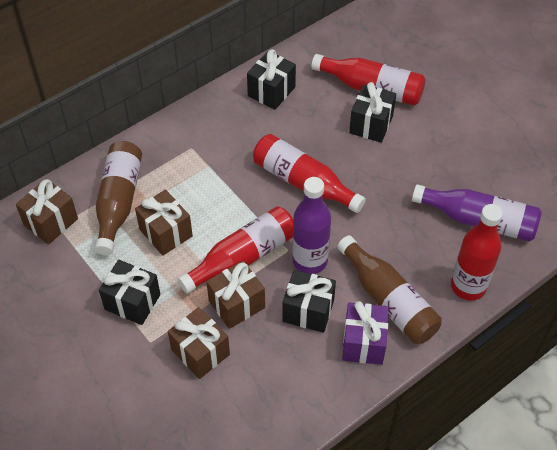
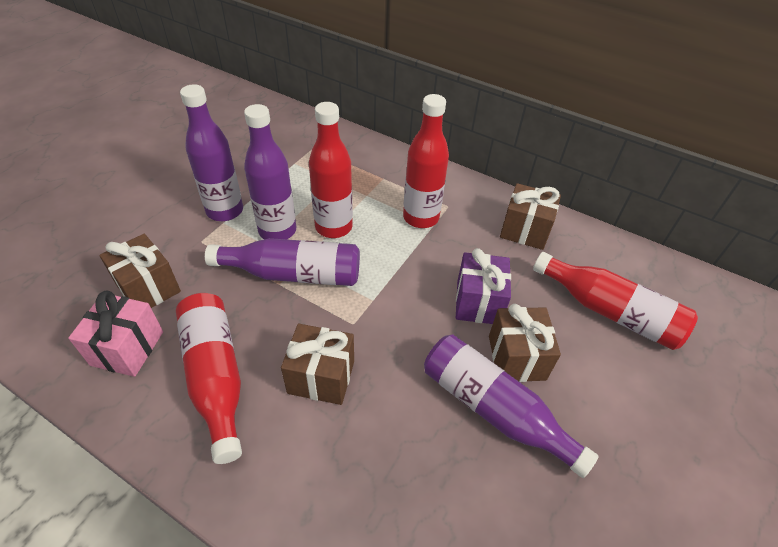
black gift: [99,260,161,325] [247,49,296,110] [282,270,336,333] [349,82,396,143] = 4 -> none = 0
brown bottle: [94,141,142,255] [337,235,442,344] = 2 -> none = 0
pink gift: none = 0 -> [68,290,163,377] = 1
purple bottle: [292,177,331,274] [412,184,542,242] = 2 -> [180,84,243,221] [205,238,360,286] [244,104,296,239] [424,334,599,478] = 4

